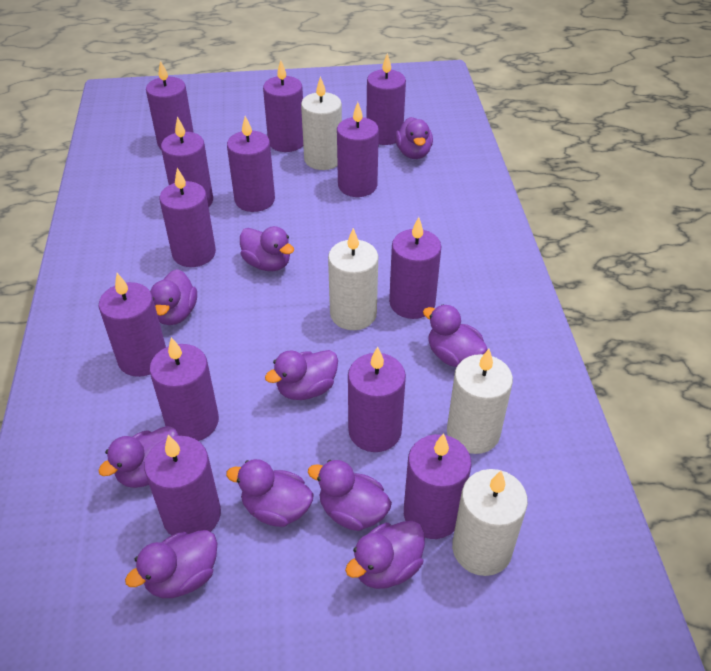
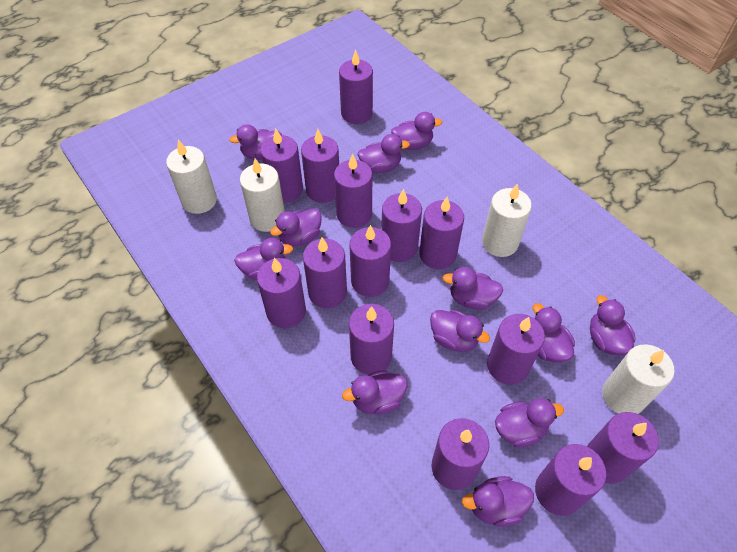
purple candle: [99,273,166,377] [144,435,221,535] [146,60,194,149] [150,337,219,441] [160,168,216,267] [161,117,213,207] [227,116,275,212] [263,60,303,152] [337,102,379,197] [348,347,406,452] [366,53,406,145] [389,217,442,319] [404,433,471,539] = 13 -> [257,257,306,328] [260,129,303,202] [301,129,339,203] [303,237,347,309] [334,154,372,228] [339,49,373,124] [349,225,391,297] [349,304,394,374] [381,189,422,262] [420,197,464,269] [431,418,489,490] [487,314,545,385] [535,444,607,516] [587,412,659,484] = 14
purple duck: [98,426,179,488] [125,530,217,598] [150,269,197,325] [226,459,314,527] [240,226,294,271] [265,350,338,400] [308,460,392,531] [345,521,425,589] [395,117,433,159] [423,305,488,367] = 10 -> [229,124,282,160] [234,238,293,280] [270,208,322,246] [342,370,407,415] [358,134,410,173] [391,112,442,150] [430,310,490,352] [443,267,503,310] [462,476,534,527] [495,398,564,447] [533,303,575,362] [590,295,636,356] = 12

